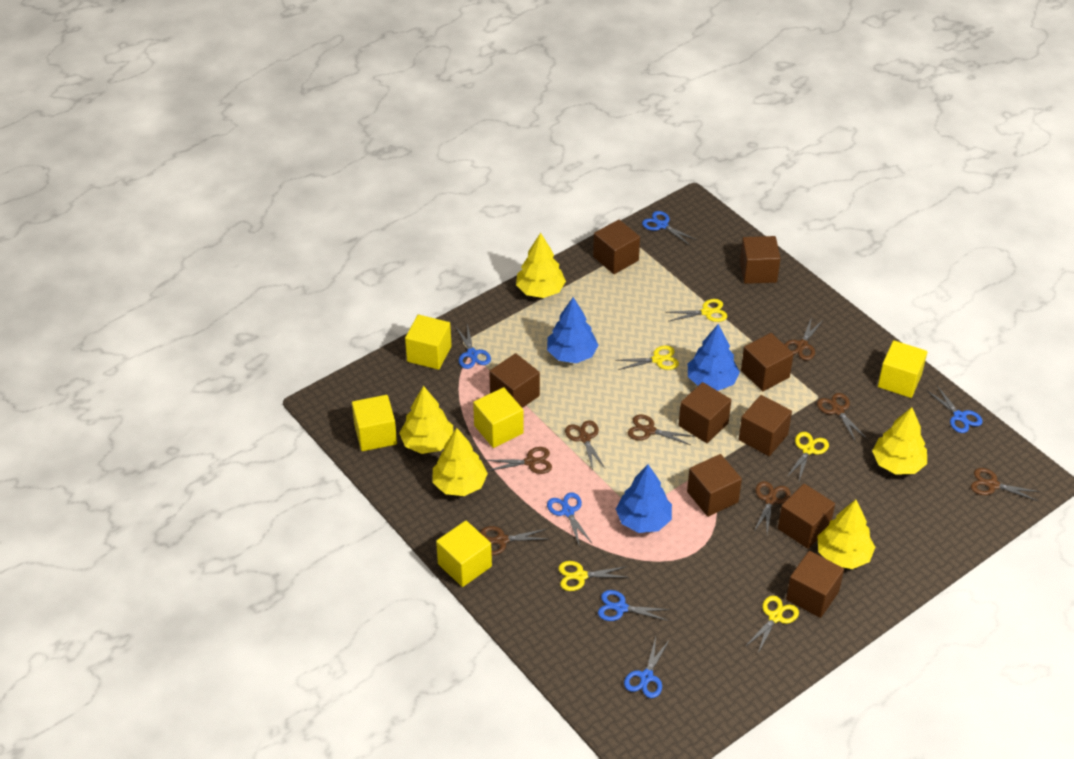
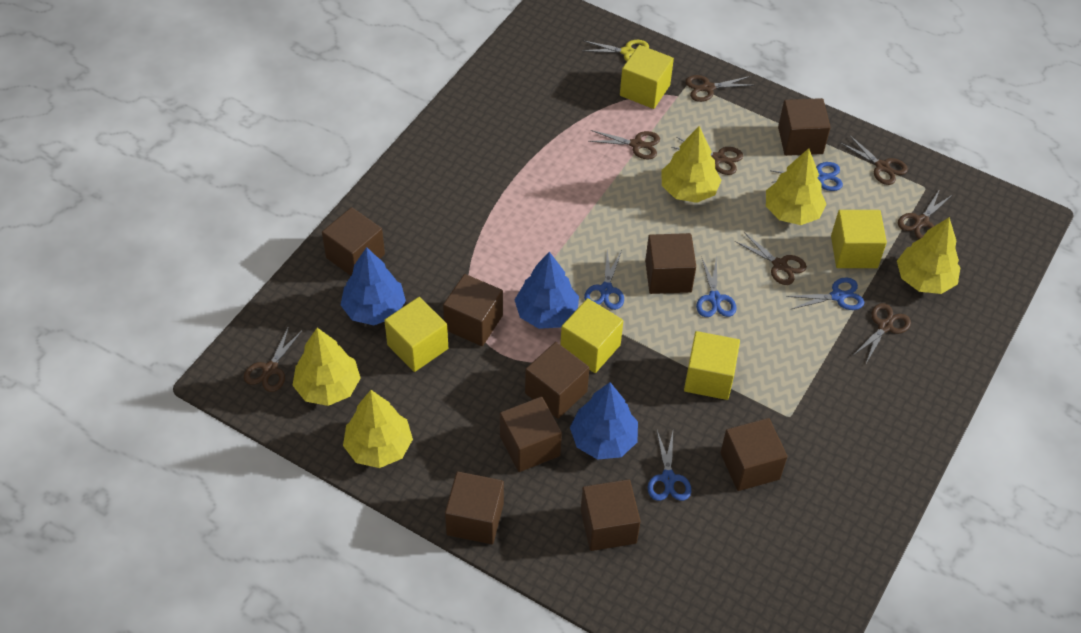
blue scissors: [456,324,491,369] [547,492,592,547] [598,590,670,621] [624,637,670,698] [642,211,697,245] [927,386,982,433] = 6 -> [584,249,624,310] [648,430,691,501] [696,256,737,317] [770,162,843,191] [786,277,864,310] = 5
yellow scissors: [558,561,629,591] [615,346,679,370] [665,299,727,322] [745,596,799,653] [786,432,829,481] = 5 -> [581,40,649,61] = 1

